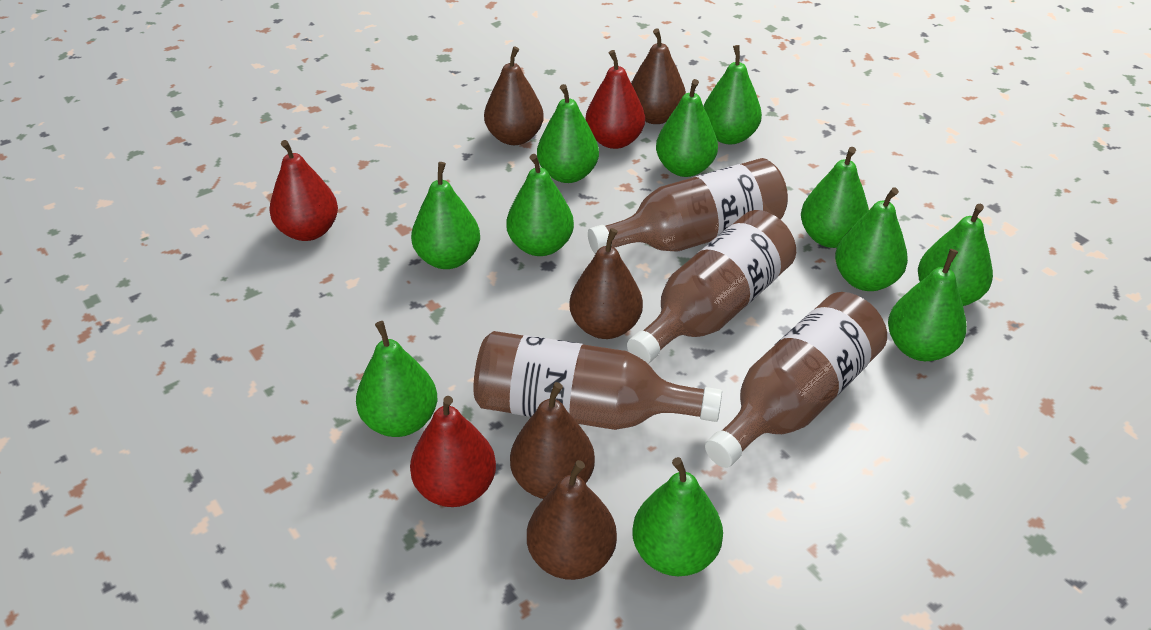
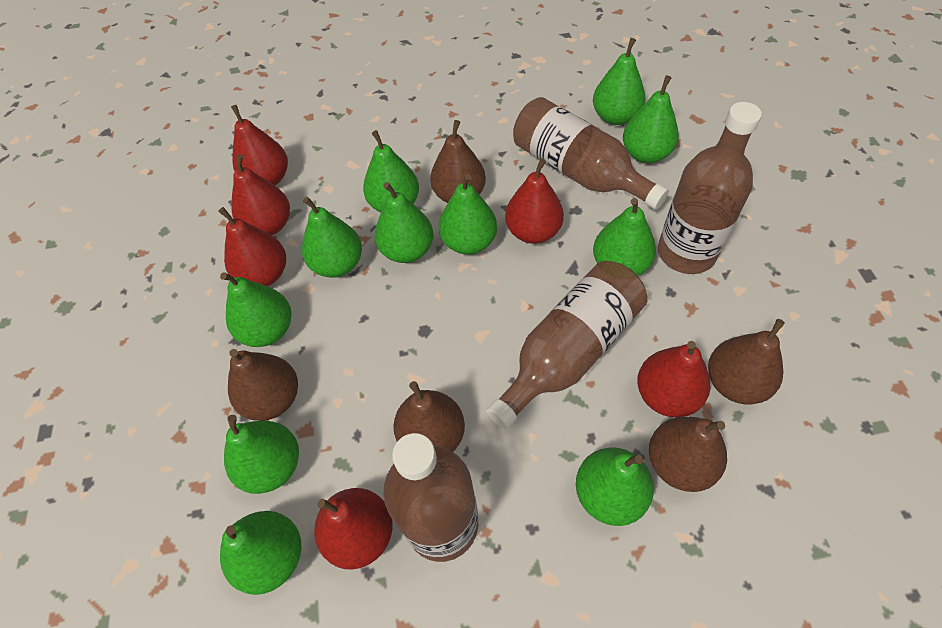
red pear: [269,140,338,241] [410,396,496,507] [586,50,645,149] = 3 -> [218,207,286,286] [231,105,288,185] [231,154,290,235] [314,488,392,570] [505,159,564,244] [637,341,710,417] = 6

